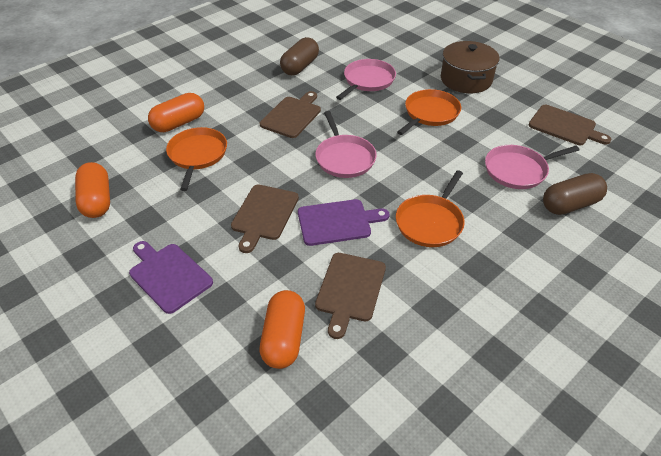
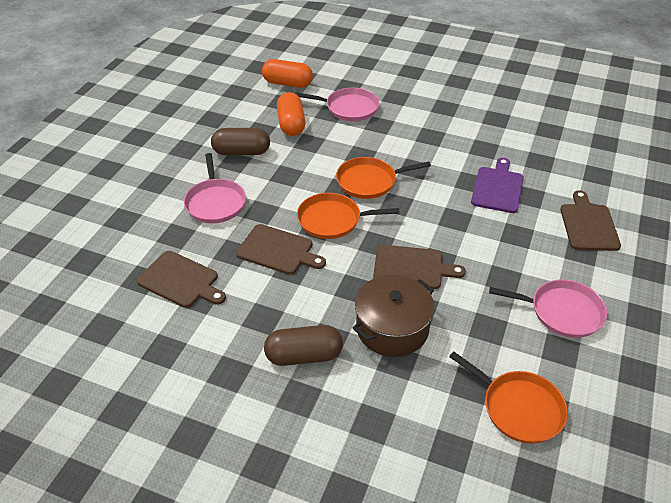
orange capsule: [75,162,110,218] [148,93,204,132] [260,290,305,369] = 3 -> [262,59,313,88] [277,92,305,136] = 2
purple cutting board: [129,241,213,314] [298,199,389,246] = 2 -> [471,158,524,213] = 1

